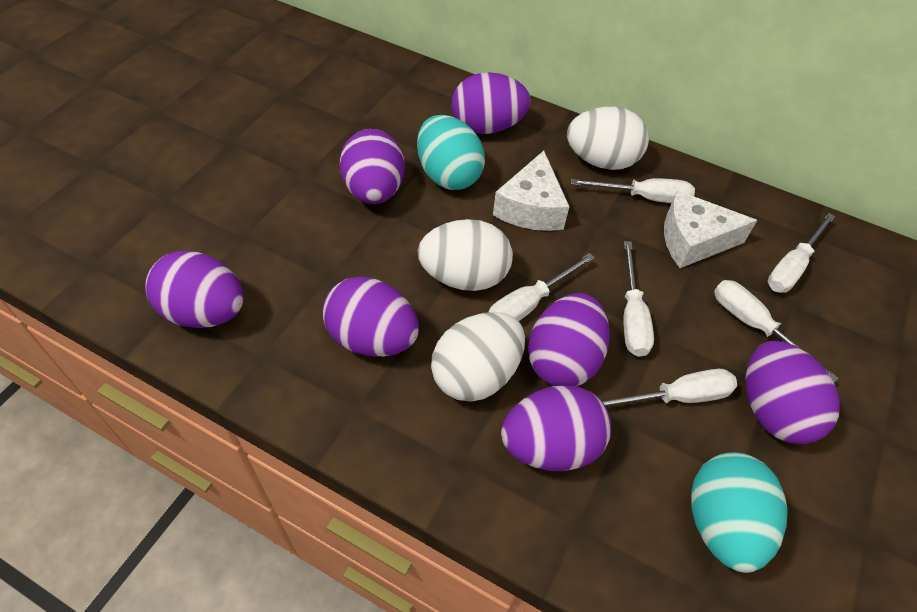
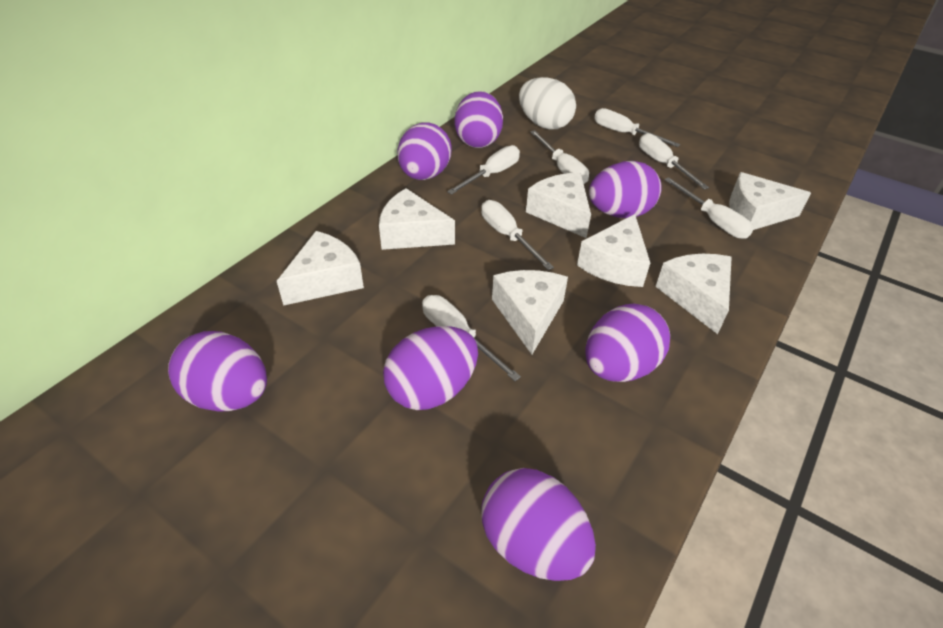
turquoise egg: [417,115,485,190] [691,452,788,573] = 2 -> none = 0
white cheese: [493,151,570,231] [664,190,757,268] = 2 -> [277,231,364,306] [379,188,455,250] [492,270,568,354] [526,173,591,238] [577,214,650,287] [655,254,732,334] [729,172,811,230] = 7
white egg: [418,219,513,291] [431,312,525,402] [567,107,649,170] = 3 -> [519,77,576,129] = 1
white screwdriver: [489,253,595,321] [571,178,695,203] [602,369,738,406] [623,241,654,357] [714,280,838,382] [768,213,836,293] = 6 -> [422,295,521,381] [447,145,520,195] [481,200,554,270] [530,130,589,184] [594,108,680,147] [639,133,709,190] [664,177,754,239] = 7

